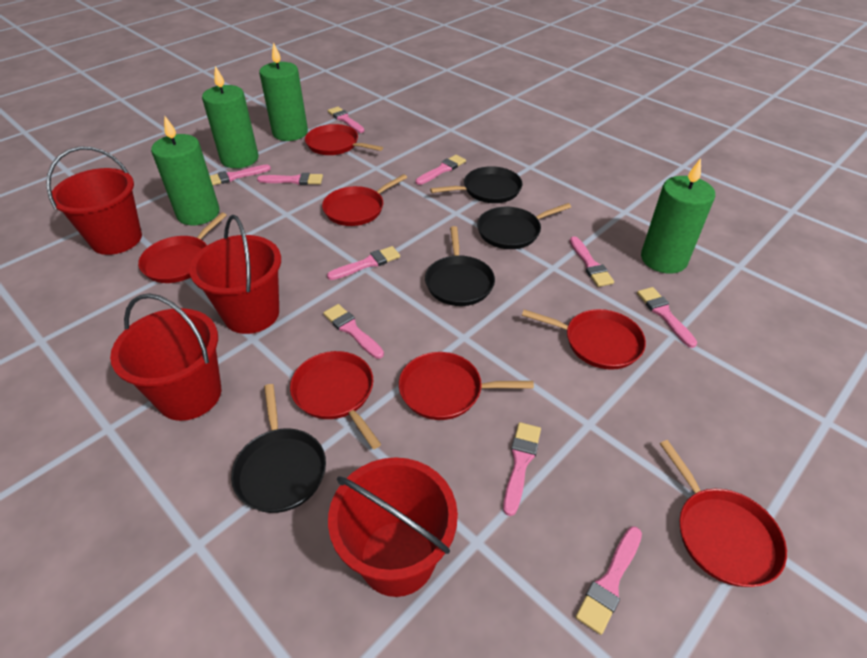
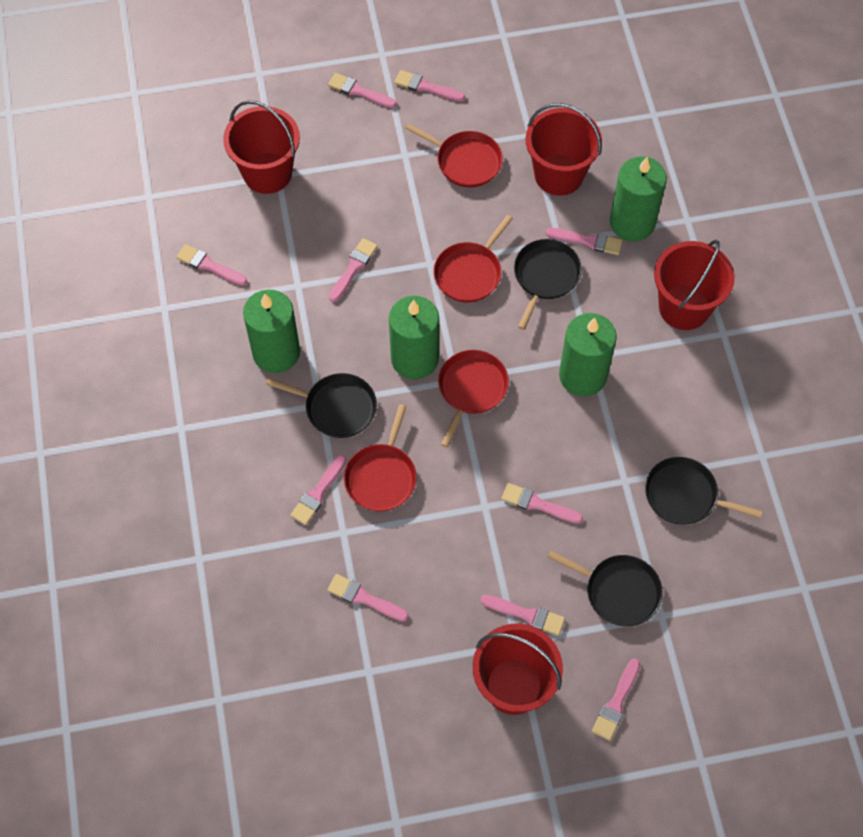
red pan: [138,213,227,283] [290,351,381,449] [305,124,383,155] [322,174,407,226] [399,352,534,420] [522,309,646,370] [660,440,787,587] = 7 -> [344,404,417,511] [405,123,503,187] [433,215,513,302] [438,350,509,448] = 4

